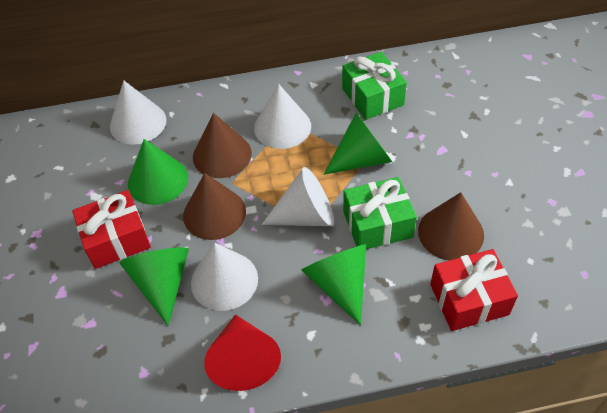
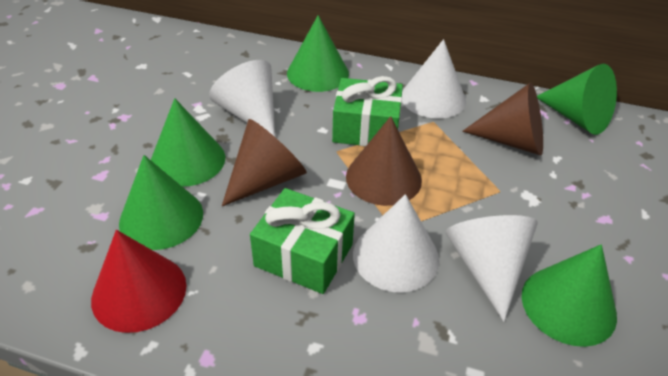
green cone: [120,247,189,326] [128,139,188,205] [302,244,366,325] [324,113,392,175] = 4 -> [119,155,203,250] [151,98,225,187] [287,15,349,92] [522,244,617,347] [537,64,617,135] = 5
red gift: [72,190,151,269] [430,249,518,331] = 2 -> none = 0

